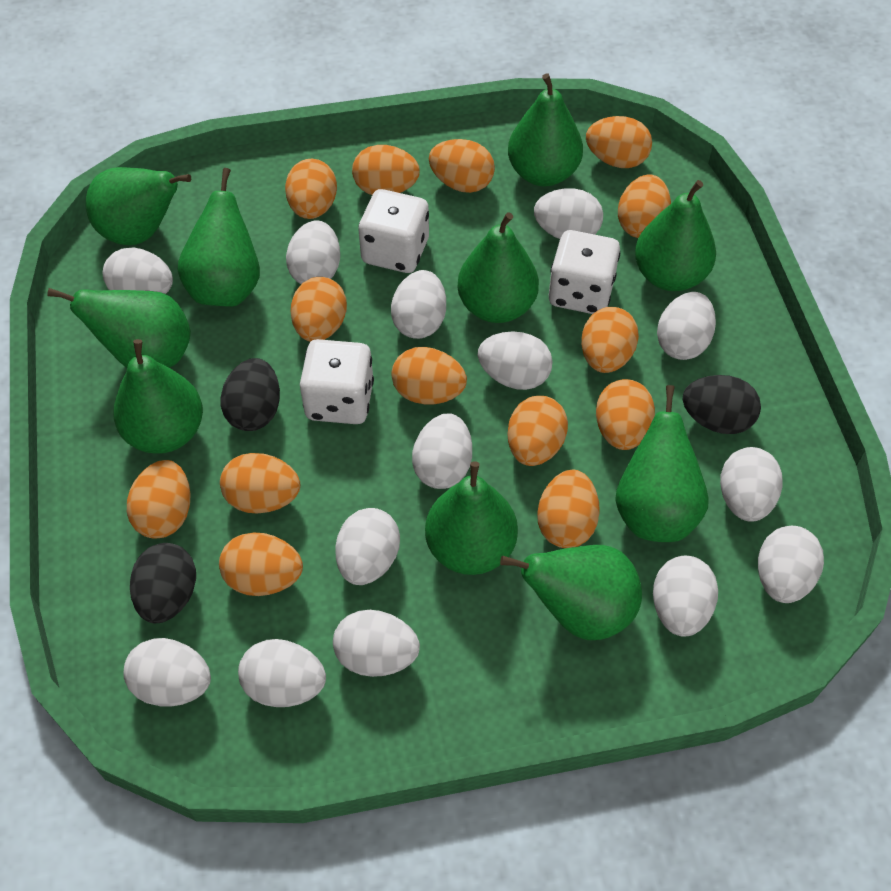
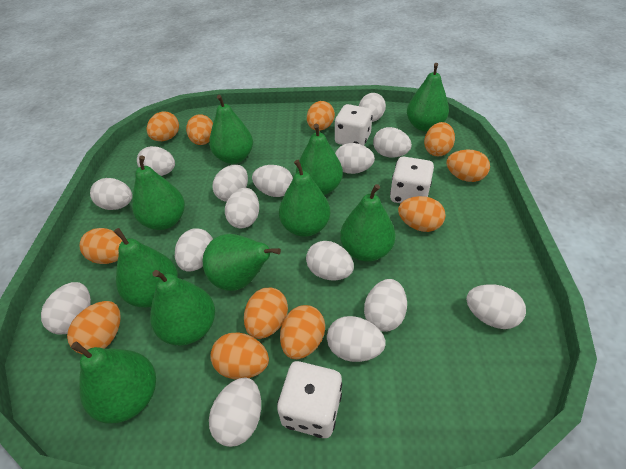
black egg: [130,543,196,623] [221,358,280,431] [683,375,761,434] = 3 -> none = 0
orange egg: [127,460,191,539] [219,532,303,596] [220,453,300,514] [285,159,337,219] [291,277,347,342] [352,145,420,195] [391,347,467,405] [429,139,495,193] [507,396,568,466] [537,470,600,548] [581,307,639,373] [586,116,652,168] [596,379,655,450] [618,174,671,238] = 14 -> [67,301,121,354] [79,228,122,264] [147,111,179,141] [186,114,213,145] [210,332,269,379] [244,287,288,339] [280,305,325,359] [307,101,335,131] [398,196,446,232] [424,122,455,156] [446,150,490,182] = 11
white egg: [103,248,173,294] [123,638,211,707] [238,639,326,707] [286,220,340,284] [333,610,420,677] [335,508,400,585] [391,270,446,339] [412,413,472,489] [478,331,553,390] [534,188,603,239] [653,556,718,637] [657,292,716,360] [720,447,783,522] [758,526,824,603] = 14 -> [41,282,91,335] [90,178,132,210] [137,146,175,176] [175,228,213,272] [209,377,261,447] [212,165,248,202] [225,188,259,228] [252,165,293,197] [306,241,354,280] [327,316,386,362] [335,143,375,174] [359,93,386,122] [364,279,407,332] [373,127,412,158] [466,284,526,329] = 15

